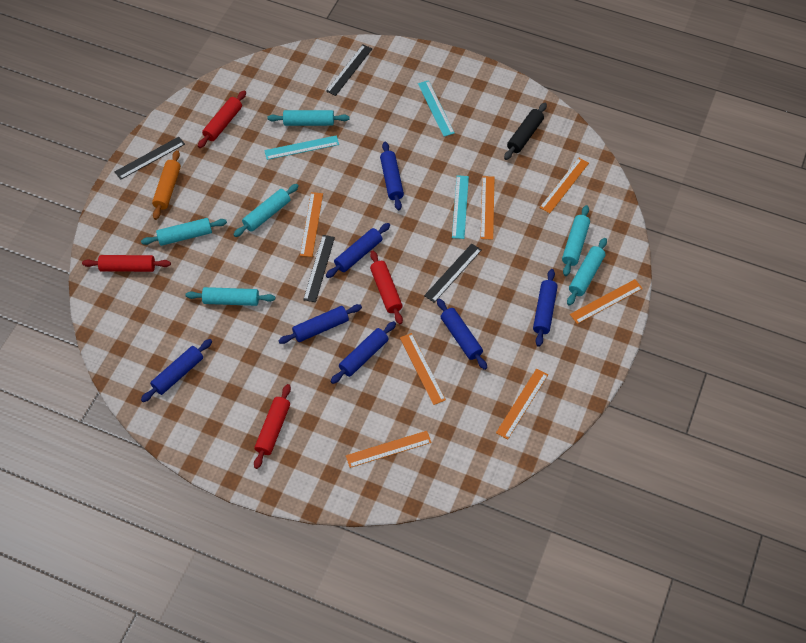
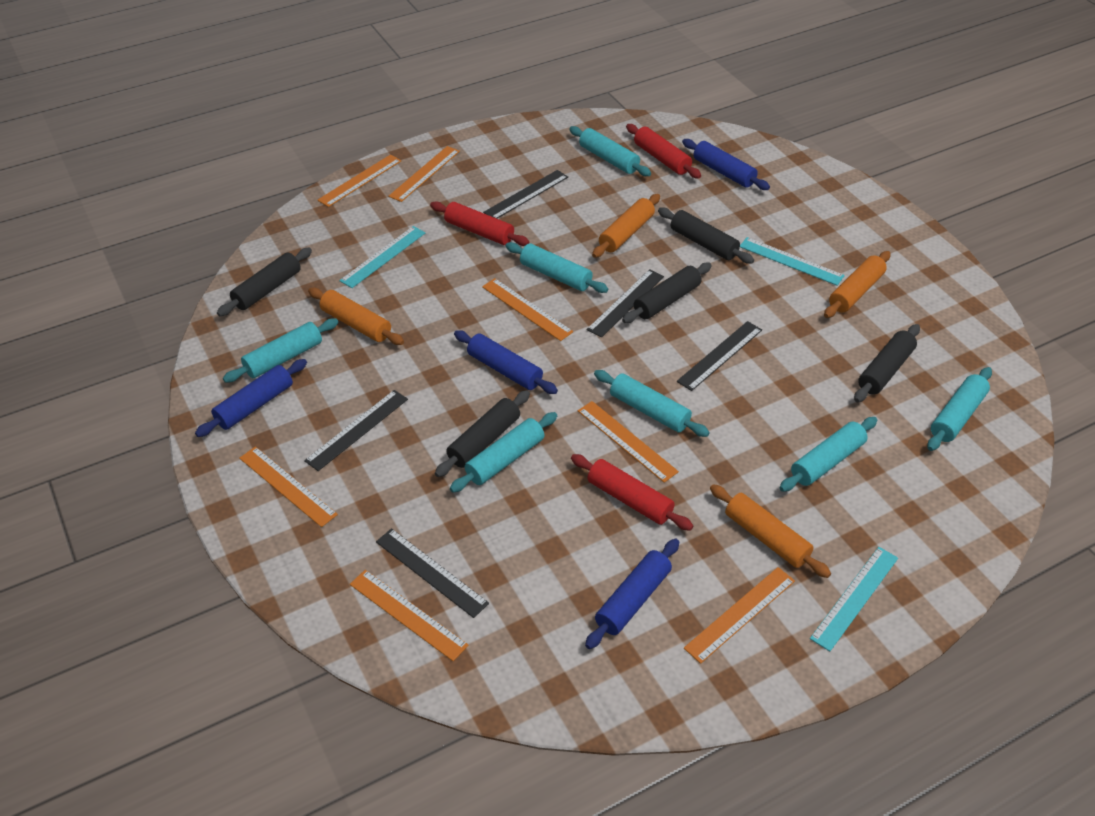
black rolling pin: [504,103,547,160] = 1 -> [217,248,312,316] [435,390,530,477] [622,263,712,323] [658,207,754,264] [854,324,920,402] = 5
black ruler: [115,137,185,180] [303,235,335,302] [326,45,372,96] [424,244,482,303] = 4 -> [304,390,408,471] [376,528,489,618] [483,170,568,218] [587,269,664,338] [677,321,762,391] = 5
blue rolling pin: [141,339,212,402] [278,304,362,344] [326,223,390,278] [331,321,396,384] [380,142,404,210] [437,299,487,370] [533,269,558,347] = 7 -> [195,359,307,437] [454,330,558,394] [585,539,679,649] [682,139,770,190] = 4
orange rolling pin: [152,150,181,220] = 1 -> [308,288,404,345] [592,194,660,258] [710,484,831,578] [824,251,891,318] = 4
red rolling pin: [82,255,171,272] [198,90,246,148] [254,384,291,469] [370,251,403,324] = 4 -> [430,201,529,246] [571,454,693,531] [626,124,701,178] = 3
turquoise rolling pin: [141,218,227,246] [186,287,275,306] [233,184,299,237] [267,110,350,126] [562,205,590,276] [567,238,607,306] = 6 -> [223,318,338,383] [450,412,557,493] [505,242,608,293] [569,126,651,176] [594,370,710,437] [780,417,877,492] [927,367,992,451] = 7

